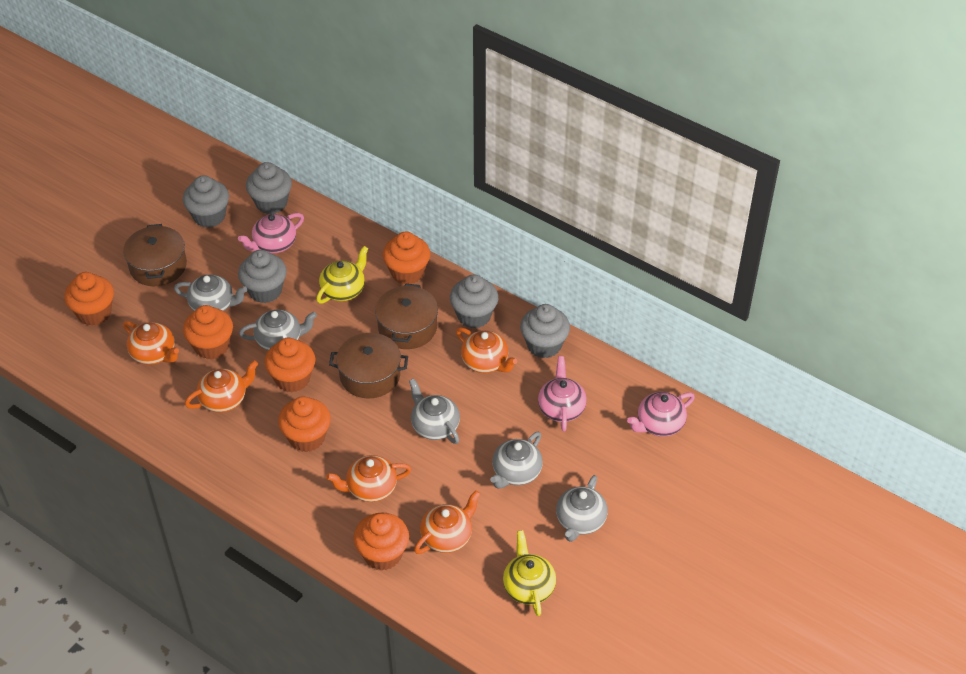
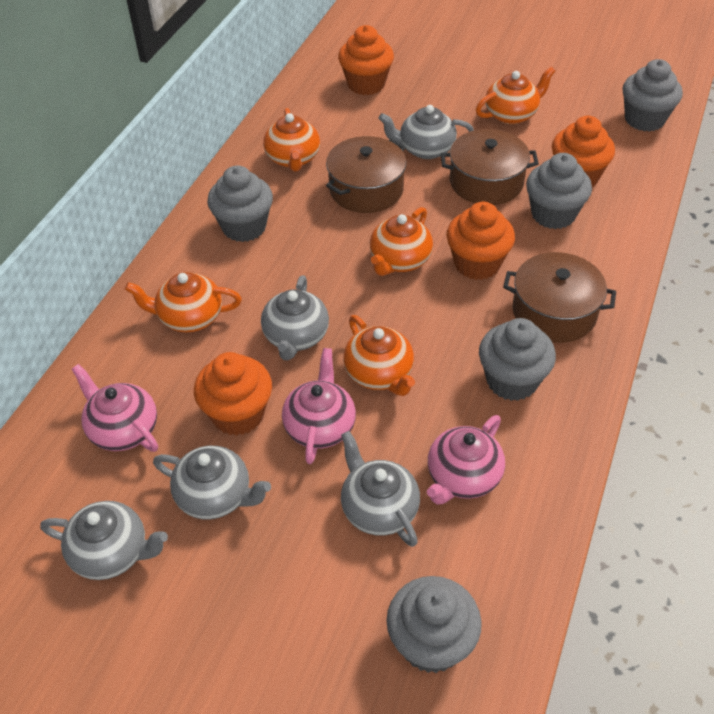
orange cupcake: [64,272,114,326] [183,305,233,360] [264,338,315,392] [278,396,331,452] [353,513,409,571] [383,232,430,284] = 6 -> [194,352,272,436] [338,25,394,95] [447,202,515,280] [552,116,615,187] = 4
yellow teapot: [316,246,369,304] [503,530,556,616] = 2 -> none = 0

